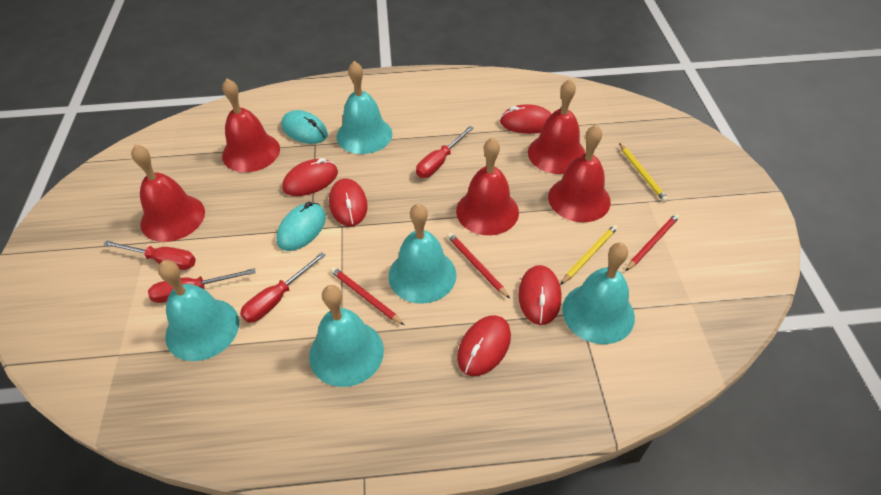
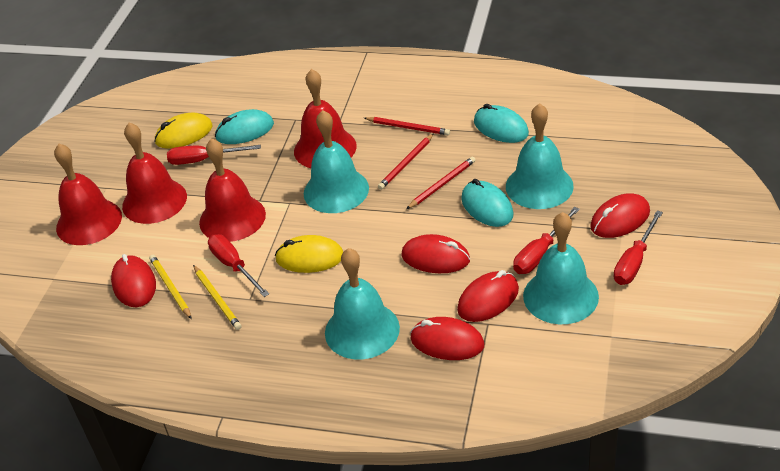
red bell: [131,145,205,242] [222,79,280,172] [456,137,519,235] [528,79,586,174] [548,125,611,222] = 5 -> [54,144,122,245] [122,122,187,224] [199,138,266,242] [294,69,357,168] = 4
turquoise bell: [158,260,239,361] [309,285,384,387] [336,61,392,154] [388,203,456,304] [562,243,635,344] = 5 -> [304,110,369,213] [325,248,400,359] [506,103,574,209] [523,212,599,324] = 4
turquoise mouse: [277,202,326,251] [281,110,328,144] = 2 -> [215,109,274,144] [461,179,513,227] [474,104,529,143] = 3
yellow mouse: none = 0 -> [154,112,213,149] [275,235,343,273] = 2

